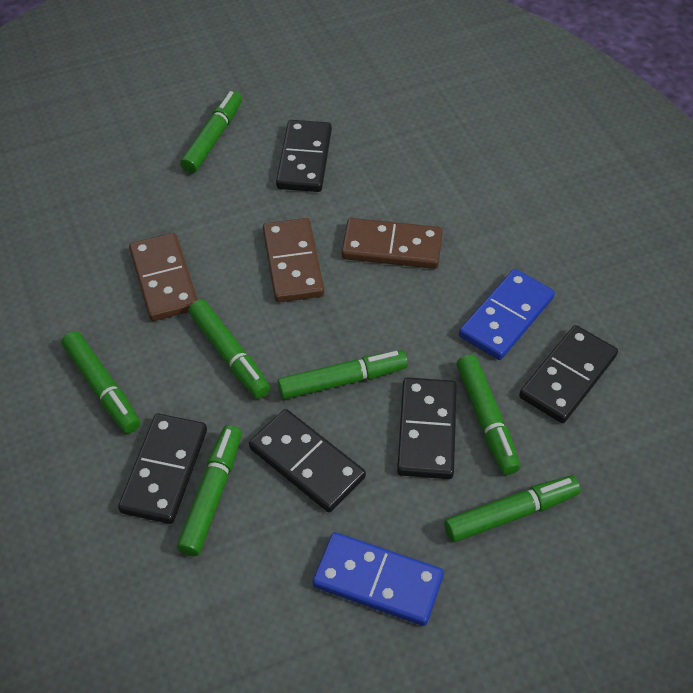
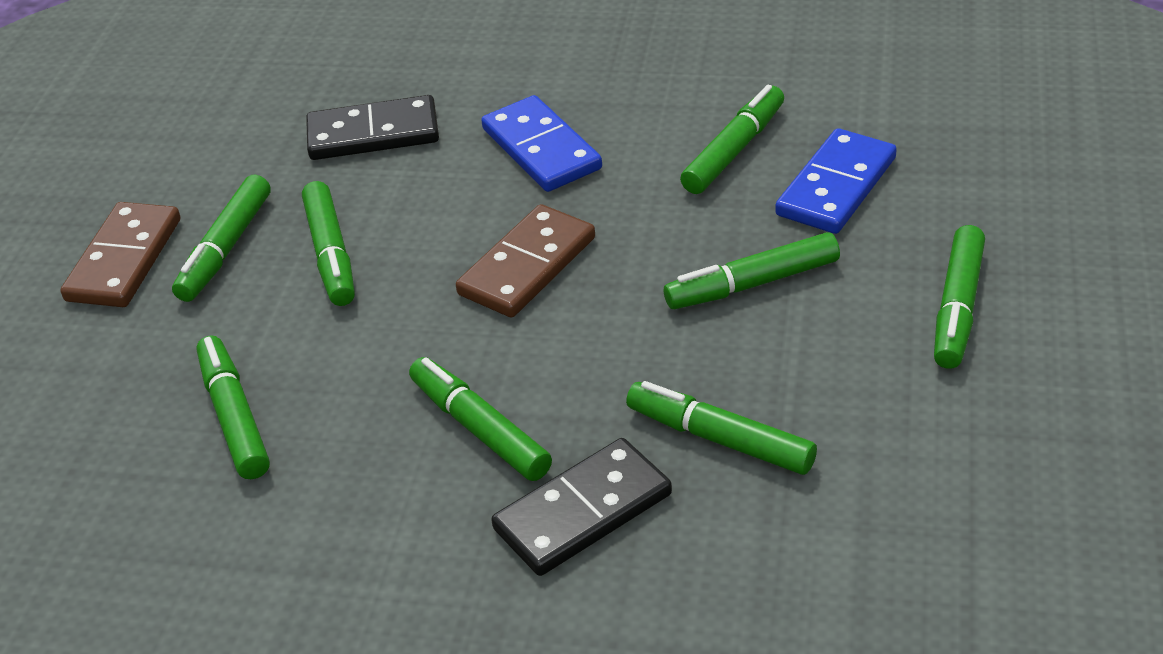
black domino: [118,414,207,524] [249,409,366,512] [276,120,332,192] [397,377,457,479] [519,325,618,423] = 5 -> [306,95,439,160] [491,438,672,576] = 2
brown domino: [129,233,198,321] [263,218,324,302] [342,218,442,269] = 3 -> [60,202,180,307] [456,204,595,318] = 2
green marker: [62,331,140,434] [177,425,242,556] [180,91,242,173] [188,300,270,399] [278,350,408,399] [444,475,581,542] [457,354,520,475] = 7 -> [172,175,271,302] [196,336,270,479] [302,181,355,306] [409,357,552,481] [626,381,817,475] [664,232,840,309] [680,85,784,194] [934,225,985,369] = 8

